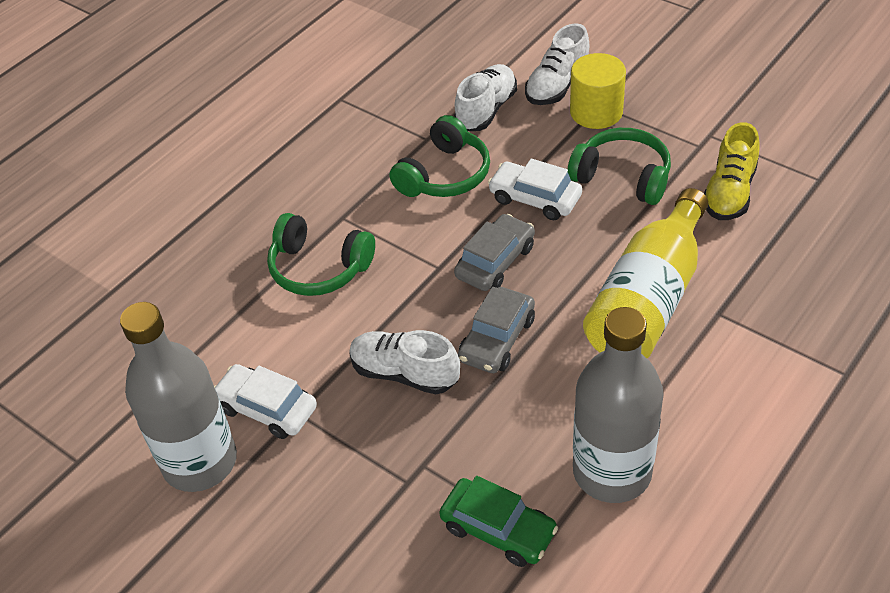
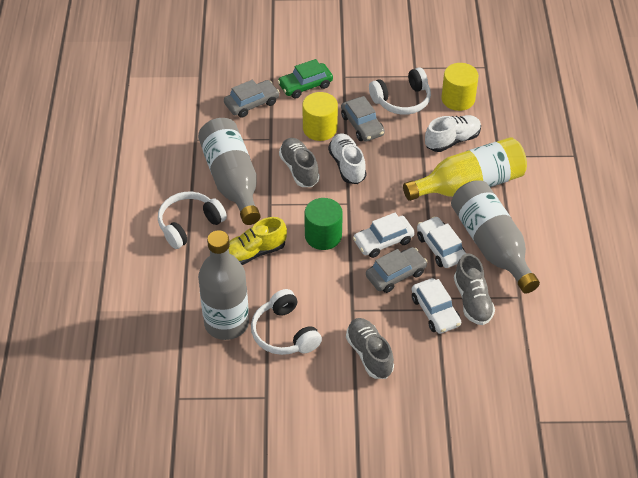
green cylinder: none = 0 -> [304,198,343,250] = 1
green headphones: [267,213,375,296] [389,115,490,197] [568,128,671,205] = 3 -> none = 0
grey bottle: [120,302,237,492] [573,307,664,503] = 2 -> [198,118,260,225] [198,230,249,340] [451,180,540,293] = 3
grey car: [454,214,535,291] [458,287,535,373] = 2 -> [224,80,279,118] [341,96,385,142] [366,247,428,293] = 3
grey shoe: none = 0 -> [279,138,320,187] [346,318,394,379] [454,254,495,325] = 3
white car: [214,364,317,439] [488,158,582,220] = 2 -> [353,213,415,258] [412,278,461,334] [417,216,466,268] = 3
white headphones: none = 0 -> [158,192,227,249] [251,289,322,355] [369,67,431,115] = 3
white shoe: [349,330,460,394] [454,64,517,131] [525,23,589,105] = 3 -> [328,133,366,184] [425,115,481,152] = 2
yellow cylinder: [570,53,626,129] = 1 -> [302,92,338,141] [441,63,479,111] = 2

